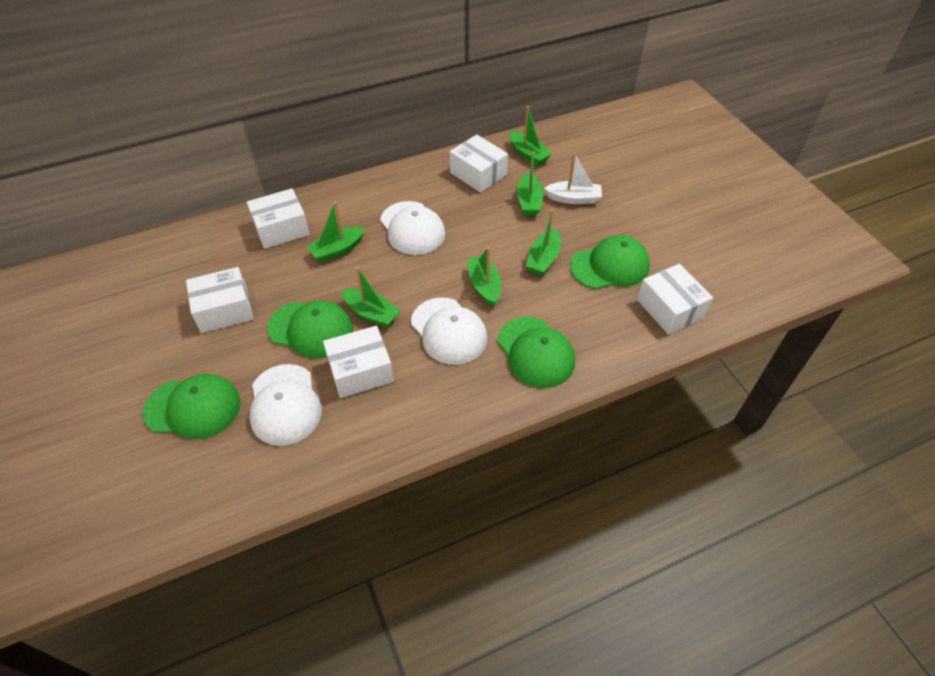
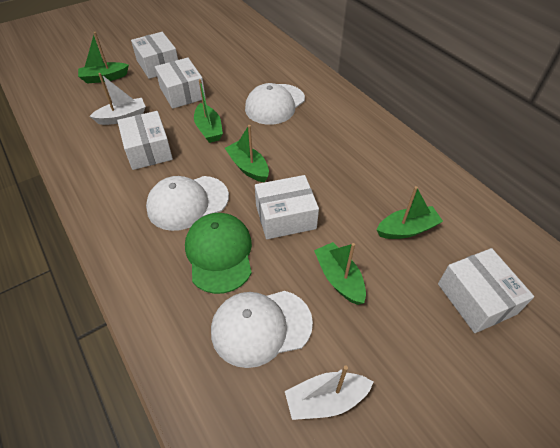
green boat: [307,202,365,262] [342,266,401,327] [467,247,502,307] [509,106,552,166] [517,152,543,215] [526,209,561,276] = 6 -> [78,32,129,84] [194,79,223,143] [225,125,269,182] [314,242,366,305] [377,186,443,239] = 5
green cap: [143,374,241,439] [267,301,353,358] [498,316,575,388] [570,235,650,289] = 4 -> [185,213,252,294] = 1
white boat: [544,153,602,204] = 1 -> [89,73,146,125] [285,366,373,420] = 2

